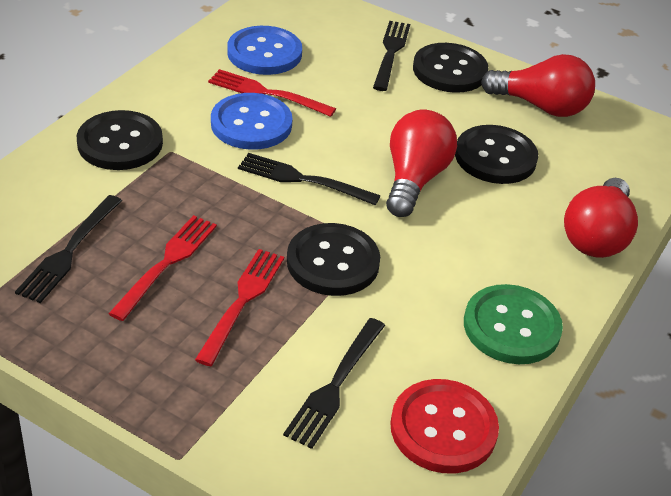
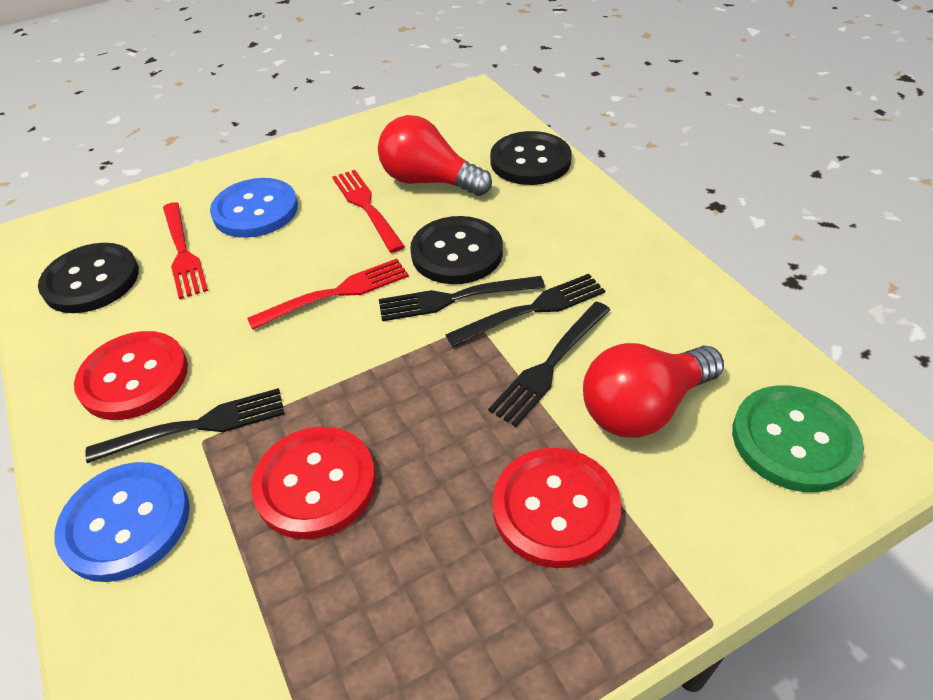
black button: [77,110,163,170] [287,223,380,296] [413,43,488,93] [455,125,538,184] = 4 -> [38,243,139,313] [410,216,503,284] [490,131,571,185] = 3
red button: [390,379,499,473] = 1 -> [74,331,188,420] [251,426,376,539] [493,448,621,568] = 3
red light bulb: [386,110,457,217] [481,54,595,117] [564,178,638,258] = 3 -> [378,115,492,196] [583,343,724,438] = 2

